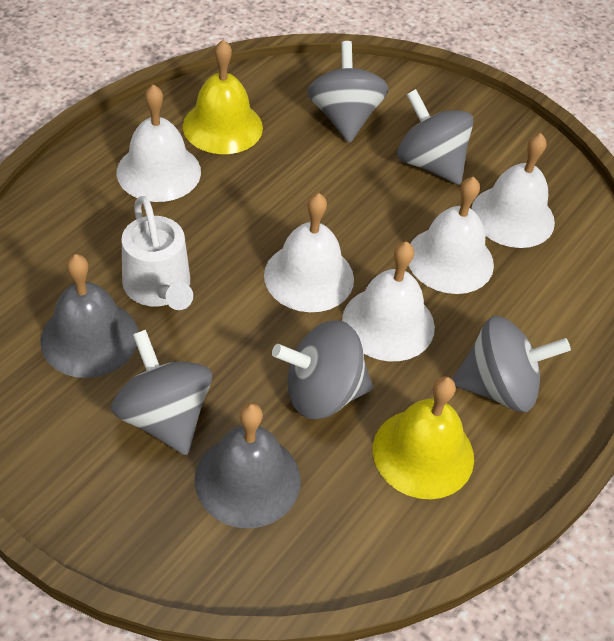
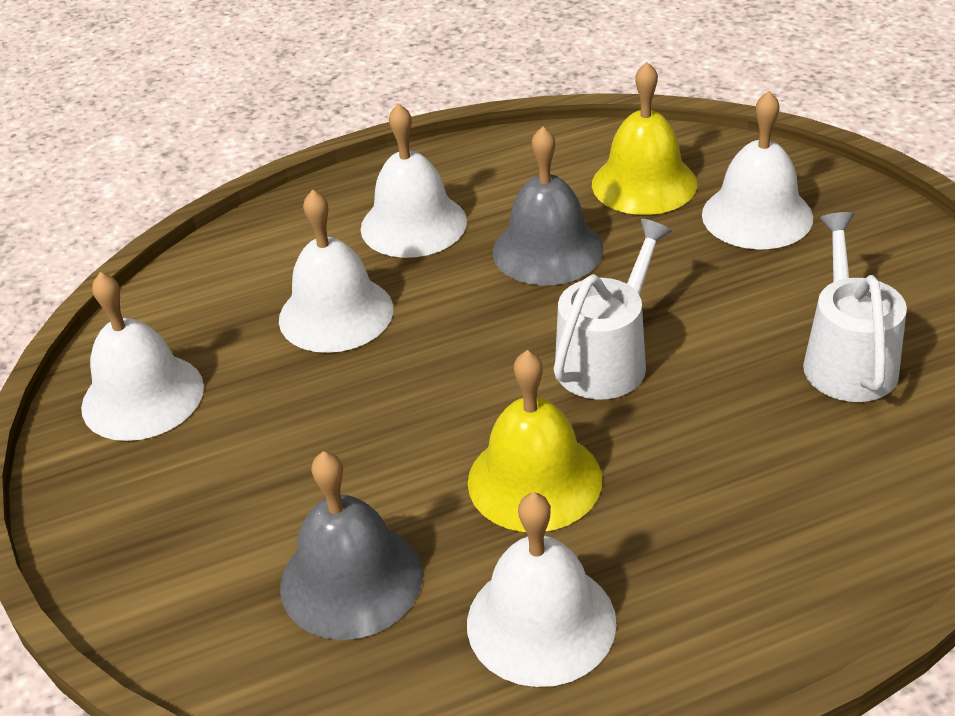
grey spinning top: [111,330,212,455] [272,320,373,419] [307,41,389,143] [397,89,474,185] [452,316,571,412] = 5 -> none = 0
white watering can: [122,196,193,310] = 1 -> [554,219,672,400] [803,212,907,402] = 2

